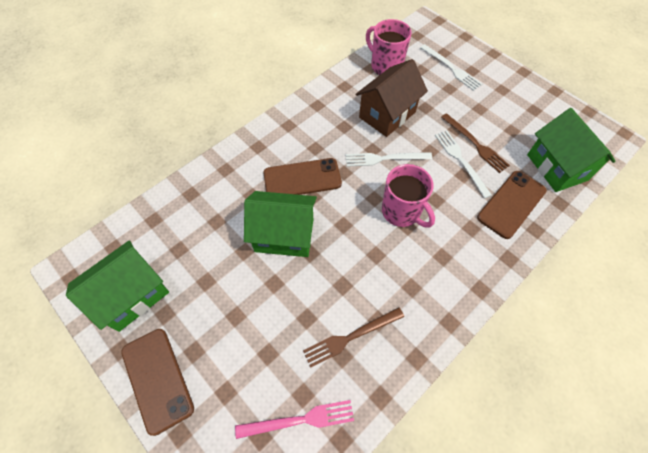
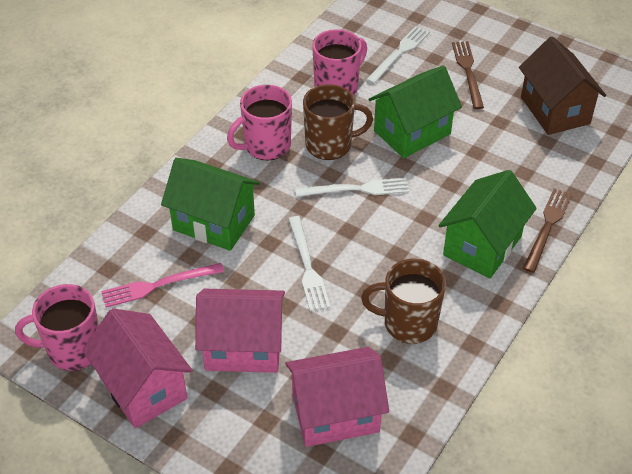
brown mug: none = 0 -> [303,84,373,160] [361,259,446,344] = 2
brown phone: [121,329,194,436] [263,158,342,195] [477,171,547,239] = 3 -> none = 0
pink house: none = 0 -> [82,308,193,428] [195,289,285,373] [285,347,389,447] = 3
pink mug: [366,19,412,75] [382,164,435,227] = 2 -> [15,284,99,371] [227,85,292,160] [312,29,367,96] = 3

